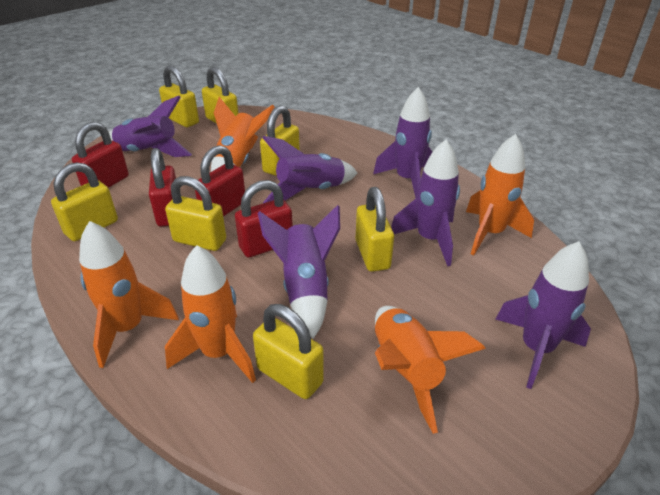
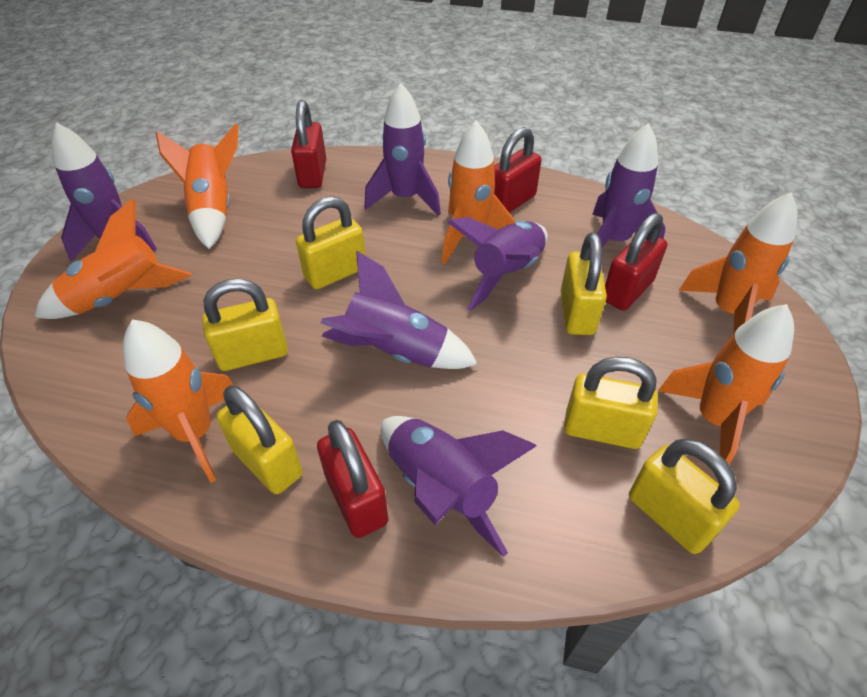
orange rocket: [79,221,179,368] [165,245,256,383] [211,97,275,172] [375,306,486,434] [466,134,534,255] = 5 -> [34,199,192,319] [123,319,234,483] [156,123,238,249] [442,120,515,264] [658,304,794,465] [678,192,797,334] = 6
yellow padlock: [51,162,118,241] [159,66,199,127] [165,176,226,251] [202,67,238,124] [253,304,324,399] [260,105,300,176] [355,187,394,272] = 7 -> [202,278,288,371] [216,385,303,494] [296,196,366,289] [561,233,607,335] [564,357,658,449] [629,439,740,554] = 6

